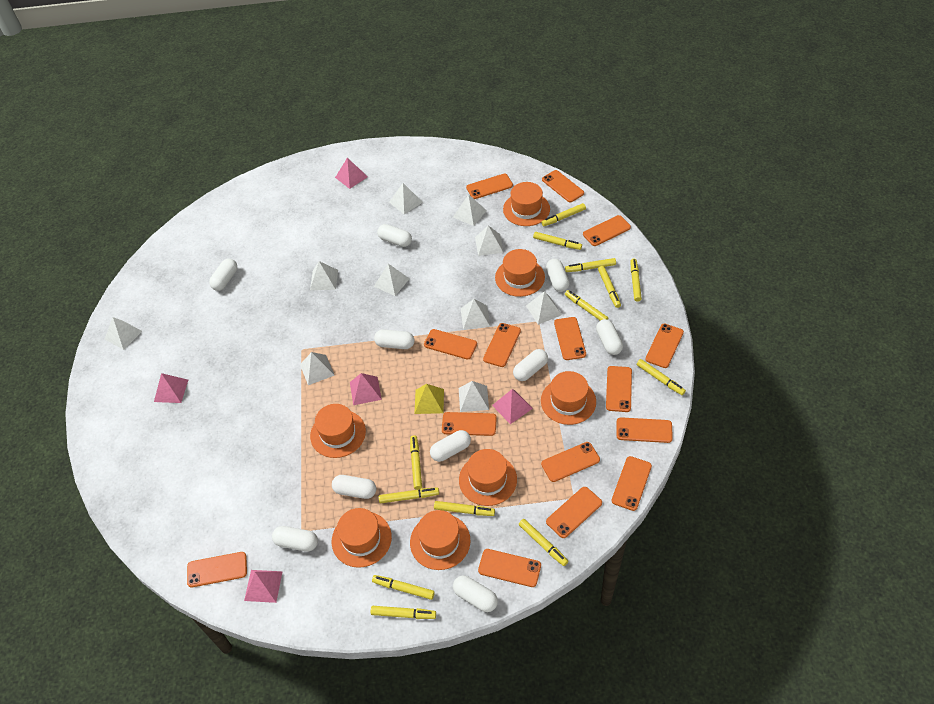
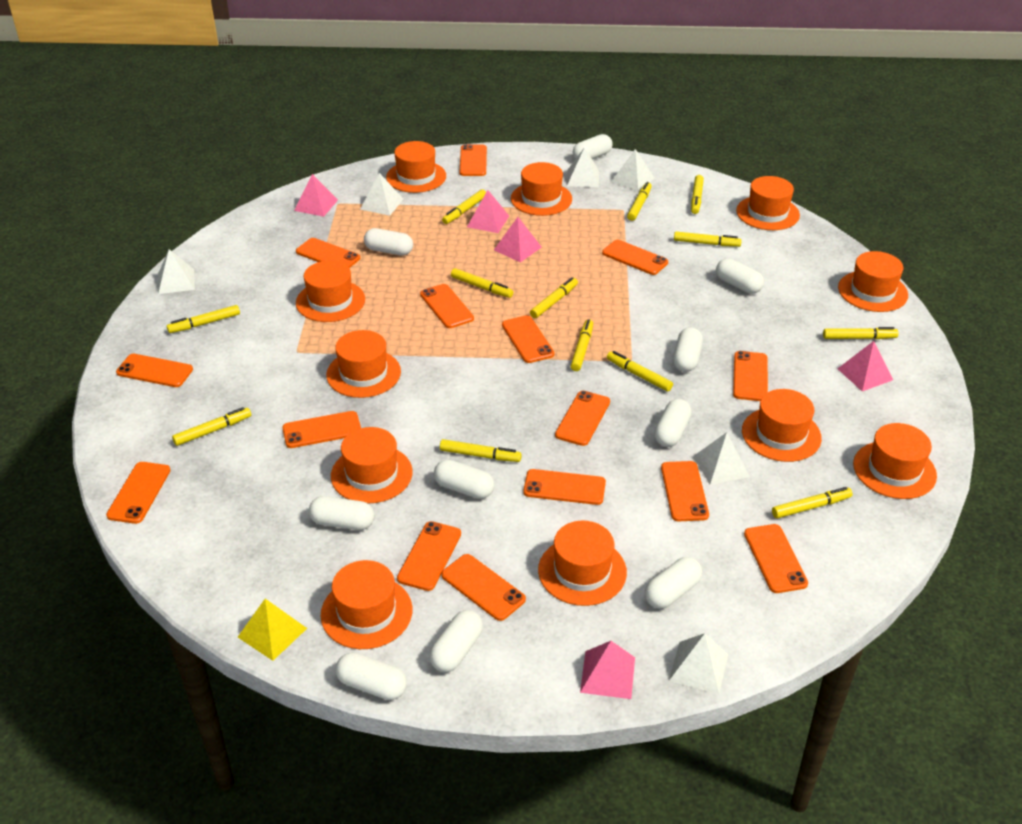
orange hat: [310,404,366,458] [332,508,392,568] [410,510,471,570] [459,449,517,506] [495,249,545,297] [503,182,550,226] [541,371,596,425] = 7 -> [296,261,365,322] [321,560,412,649] [326,330,401,398] [331,427,413,503] [386,141,446,193] [511,162,572,216] [538,521,627,606] [736,176,800,230] [742,389,822,462] [838,251,908,312] [853,423,937,499] = 11
white pyramid: [105,317,142,350] [300,352,335,385] [310,261,338,290] [374,264,410,296] [389,183,423,215] [453,194,487,226] [459,381,489,412] [461,299,490,330] [475,225,504,256] [526,291,562,325] = 10 -> [158,249,195,294] [360,173,403,216] [567,147,599,187] [611,149,655,191] [669,633,729,694] [693,432,750,485] = 6

